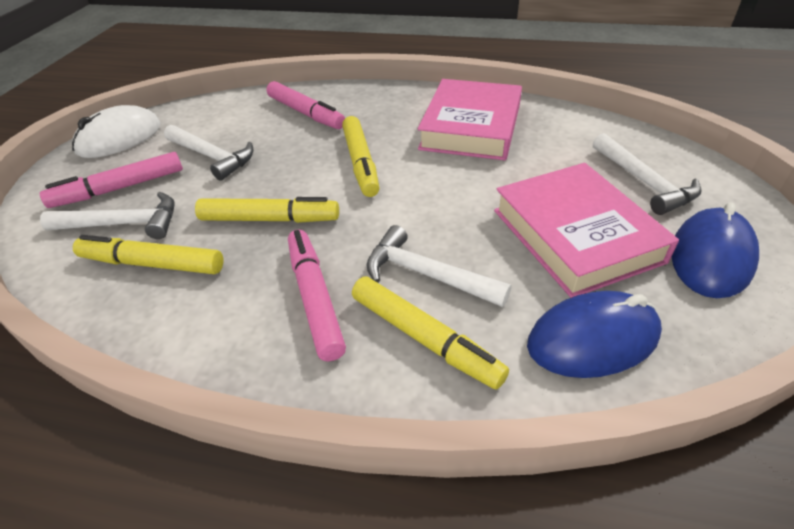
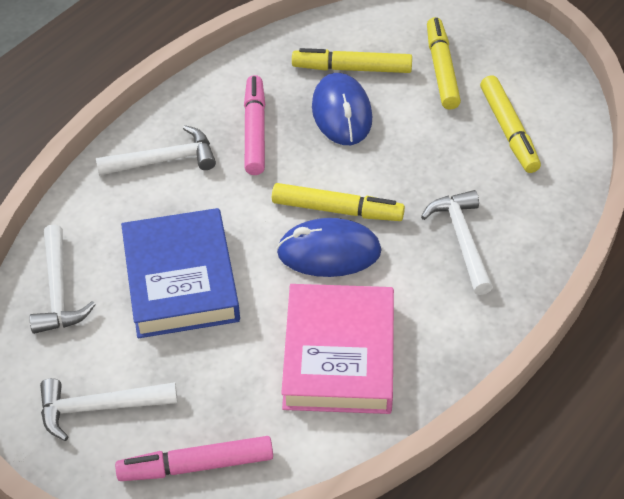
blue book: none = 0 -> [121,208,240,338] = 1
pink book: [418,79,522,160] [494,163,679,298] = 2 -> [281,284,394,414] = 1
pink marker: [40,152,183,208] [266,81,345,129] [288,229,346,361] = 3 -> [115,436,273,481] [244,75,265,175] = 2
white mouse: [72,105,161,158] = 1 -> none = 0

